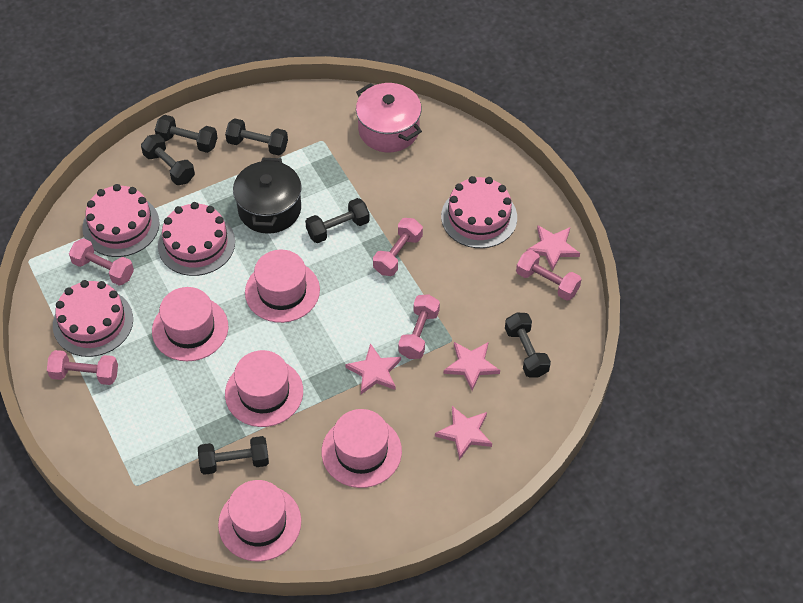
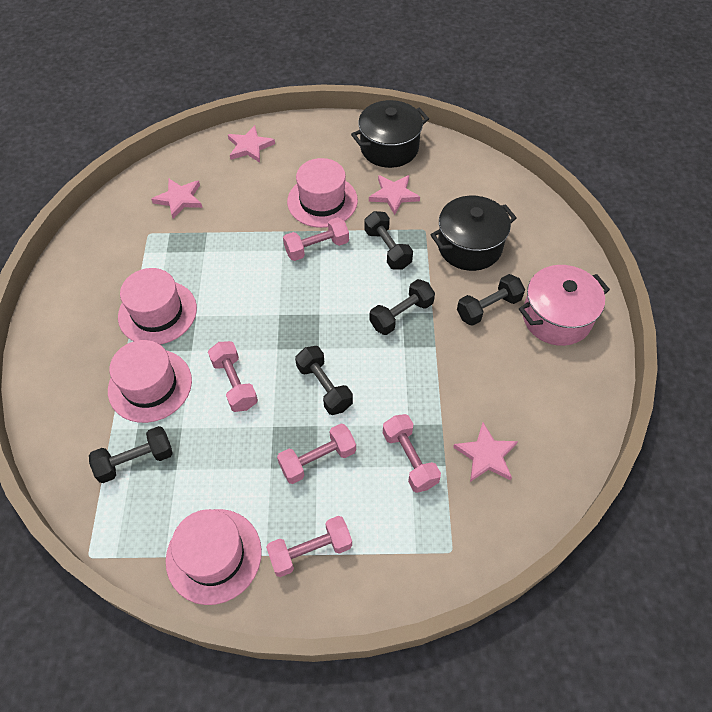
black dumbbell: [141,134,195,185] [155,115,218,153] [198,436,269,475] [225,118,288,155] [305,198,370,243] [505,312,551,378] = 6 -> [89,426,173,483] [295,346,353,415] [364,211,413,269] [370,279,435,335] [457,274,525,326] = 5
black pot: [233,158,301,234] = 1 -> [351,100,429,168] [431,196,517,271] = 2
pink cake: [53,280,133,357] [82,184,159,257] [158,202,235,276] [441,176,517,248] = 4 -> none = 0
pink hat: [152,287,228,361] [218,480,301,561] [225,350,303,427] [245,250,320,323] [322,409,402,488] = 5 -> [108,340,192,423] [118,268,197,345] [166,509,262,605] [287,158,358,228] = 4

